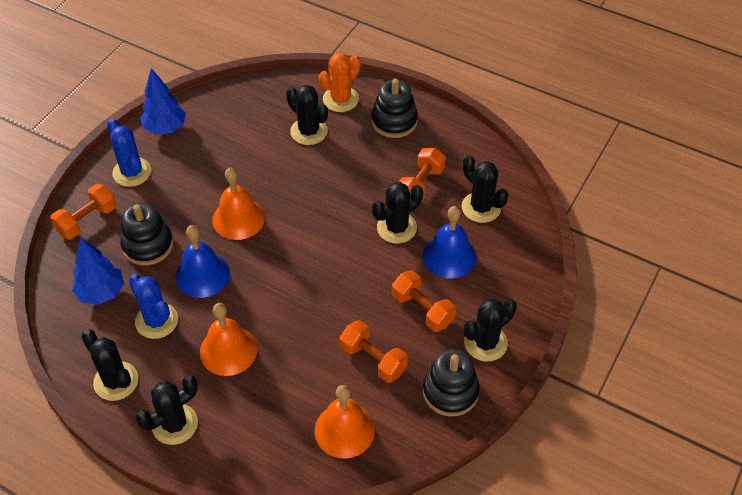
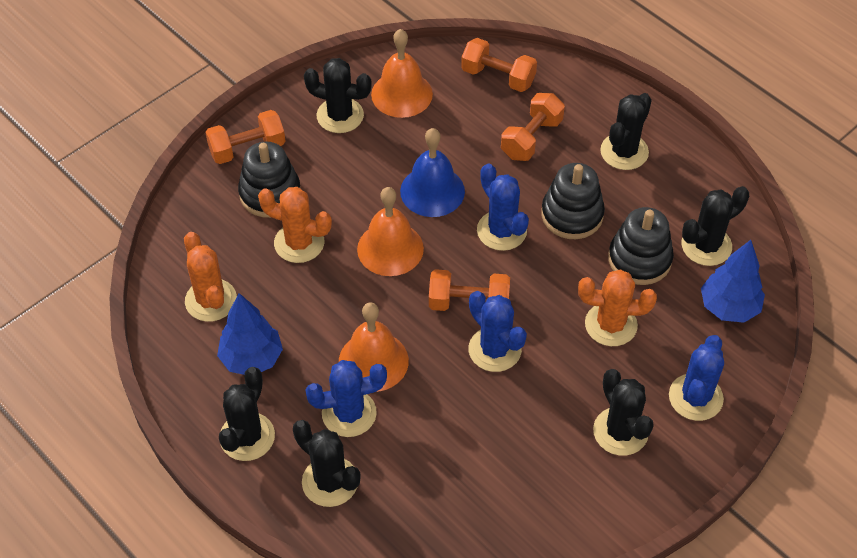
blue bell: [175,225,230,298] [423,206,476,279] = 2 -> [400,128,465,217] = 1
blue cactus: [107,119,151,187] [128,274,178,339] = 2 -> [305,360,387,437] [468,291,527,372] [477,164,529,251] [669,335,724,421] = 4
orange cactus: [319,52,361,112] = 1 -> [184,232,237,322] [258,187,332,263] [578,269,657,346] = 3

